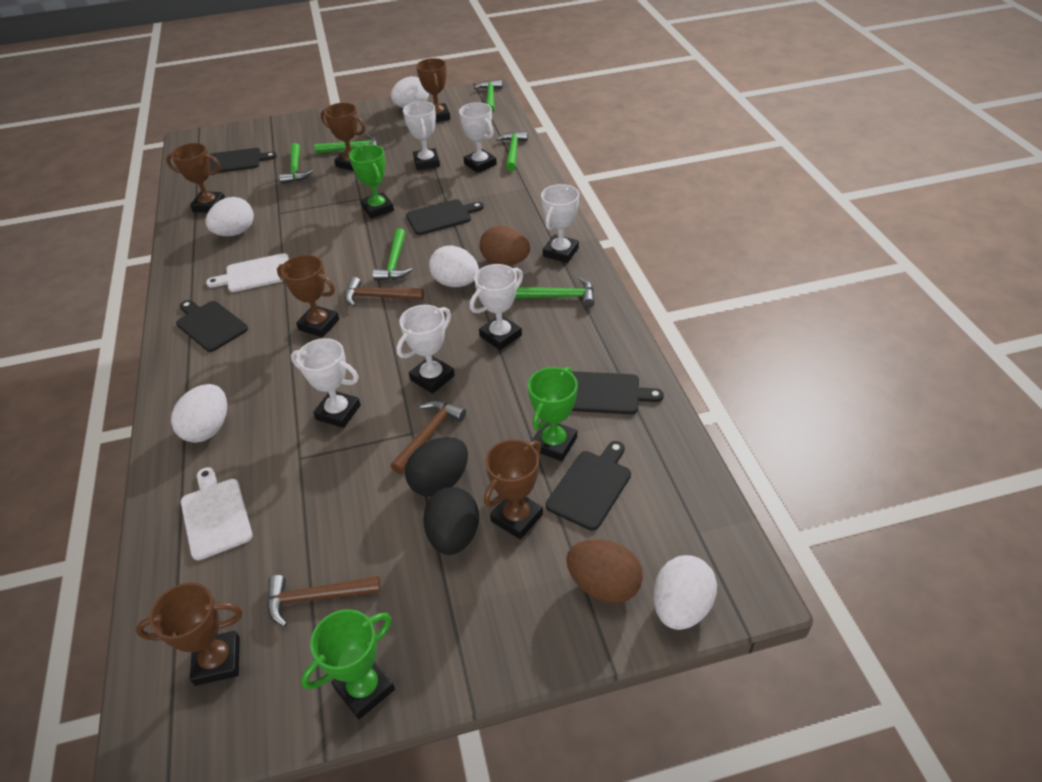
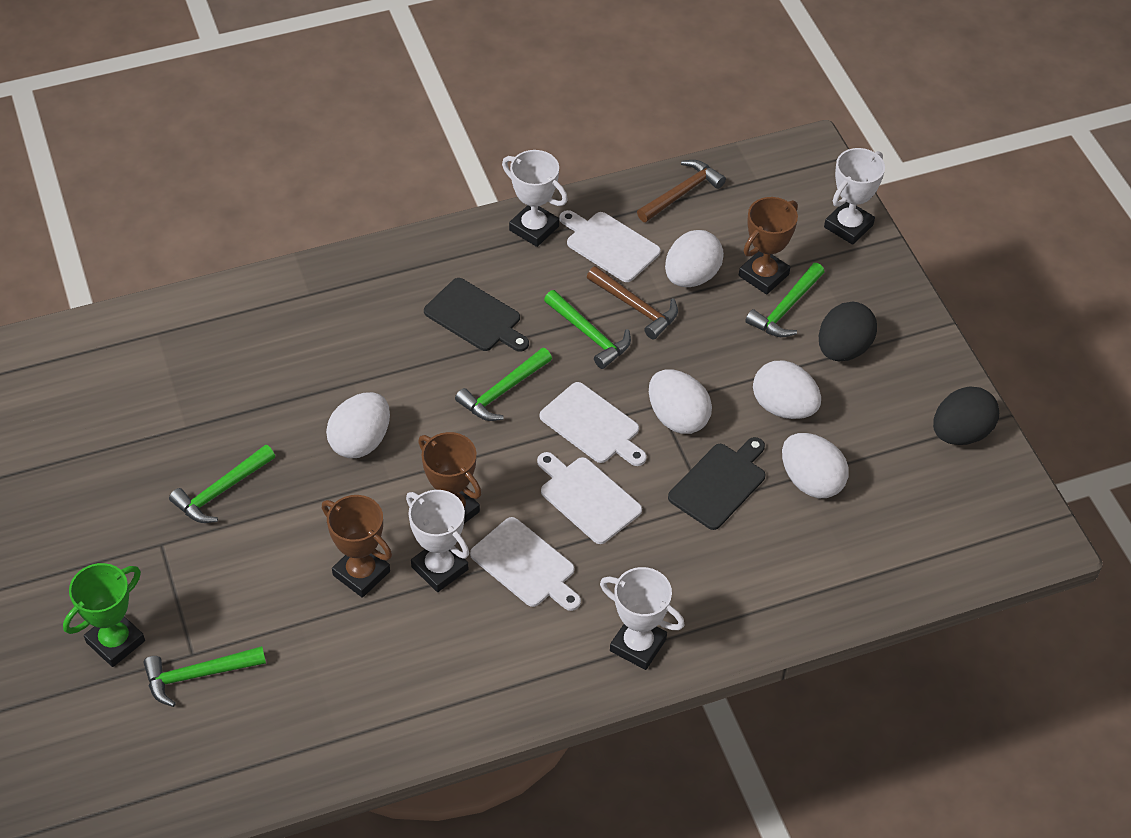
black cutting board: [176,300,248,352] [209,148,277,173] [406,199,484,235] [546,441,631,531] [572,371,664,414] = 5 -> [424,278,529,352] [668,437,765,530] = 2
brown egg: [480,225,530,266] [566,539,643,604] = 2 -> none = 0
brown hammer: [267,575,381,627] [345,277,424,307] [391,401,466,474] = 3 -> [587,266,678,339] [637,160,726,222] = 2
brown trophy: [136,582,242,686] [166,143,225,213] [277,255,339,337] [321,103,365,171] [416,58,450,122] [484,439,543,539] = 6 -> [322,495,392,598] [418,432,482,524] [739,197,798,295] = 3
green hammer: [279,143,313,184] [314,134,378,154] [373,228,412,280] [474,79,503,113] [496,131,528,171] [515,277,594,308] = 6 -> [144,646,266,707] [169,445,275,523] [455,348,552,421] [544,290,631,369] [745,263,824,337] = 5
green trophy: [301,609,395,719] [349,145,394,218] [528,367,578,461] = 3 -> [63,563,145,667] = 1
white cutting board: [181,467,253,561] [206,253,289,292] = 2 -> [470,517,581,611] [537,452,642,544] [540,382,647,466] [560,210,661,282] = 4
white trophy: [291,338,361,428] [396,305,455,394] [403,101,440,170] [459,102,497,173] [470,264,523,350] [541,184,579,263] = 6 -> [406,490,469,592] [502,150,568,247] [600,567,685,670] [824,148,885,245] = 4

